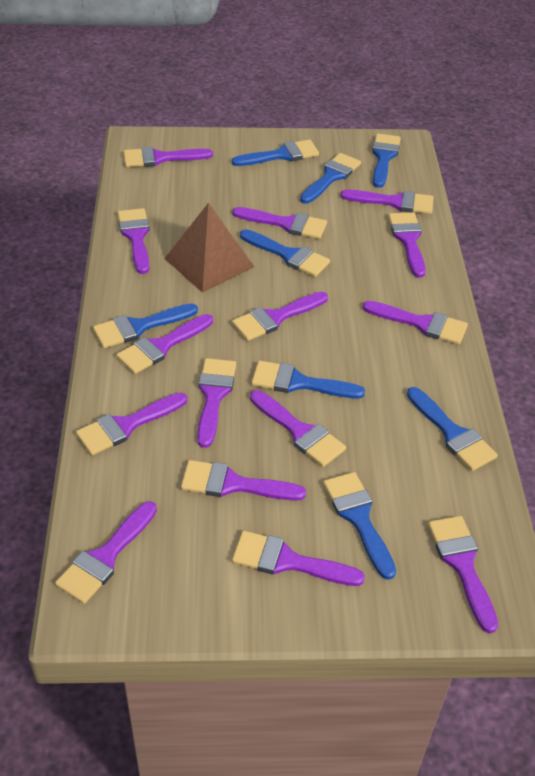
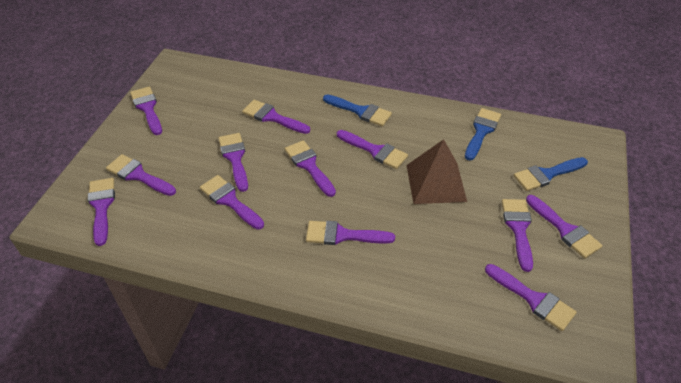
blue brush: [93,304,198,348] [232,140,319,166] [240,229,330,277] [251,361,365,399] [300,153,361,204] [323,472,396,580] [372,133,401,188] [407,387,498,471] = 8 -> [323,94,392,126] [465,108,501,161] [514,157,588,191] = 3
purple brush: [55,501,157,604] [76,393,187,455] [116,314,213,374] [118,208,150,274] [124,147,213,167] [181,460,306,501] [197,358,236,448] [232,292,328,341] [232,531,365,586] [233,207,327,239] [250,390,346,467] [341,190,434,214] [363,301,468,345] [388,212,426,278] [428,516,498,633] = 15 -> [88,178,115,246] [106,154,176,196] [130,86,162,135] [200,175,264,230] [218,133,248,192] [242,100,310,134] [285,140,336,197] [306,221,395,245] [337,130,408,169] [485,264,577,331] [502,199,533,272] [526,195,603,259] = 12

